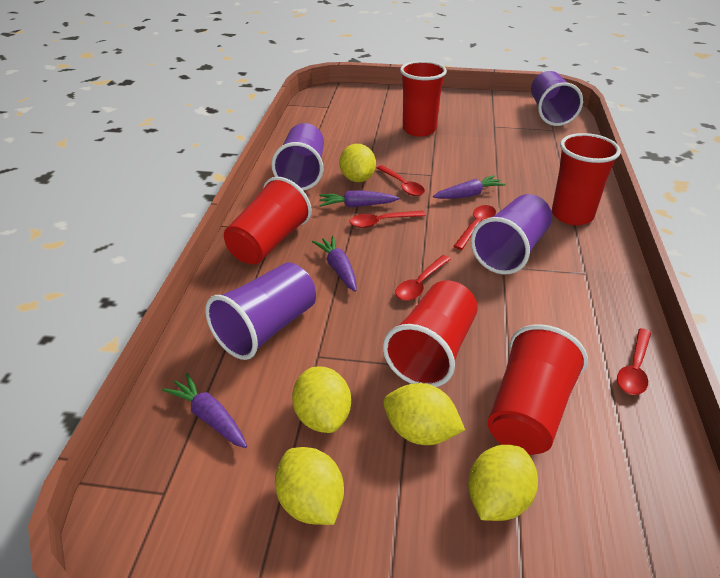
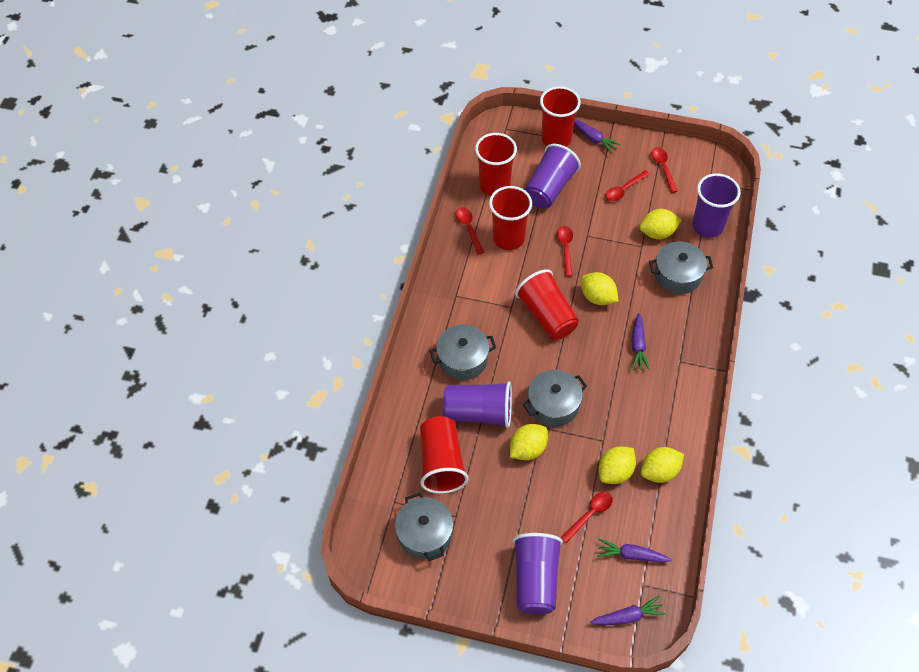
grey pot: none = 0 -> [395,492,453,561] [430,325,496,380] [523,370,587,427] [649,242,713,294] = 4

